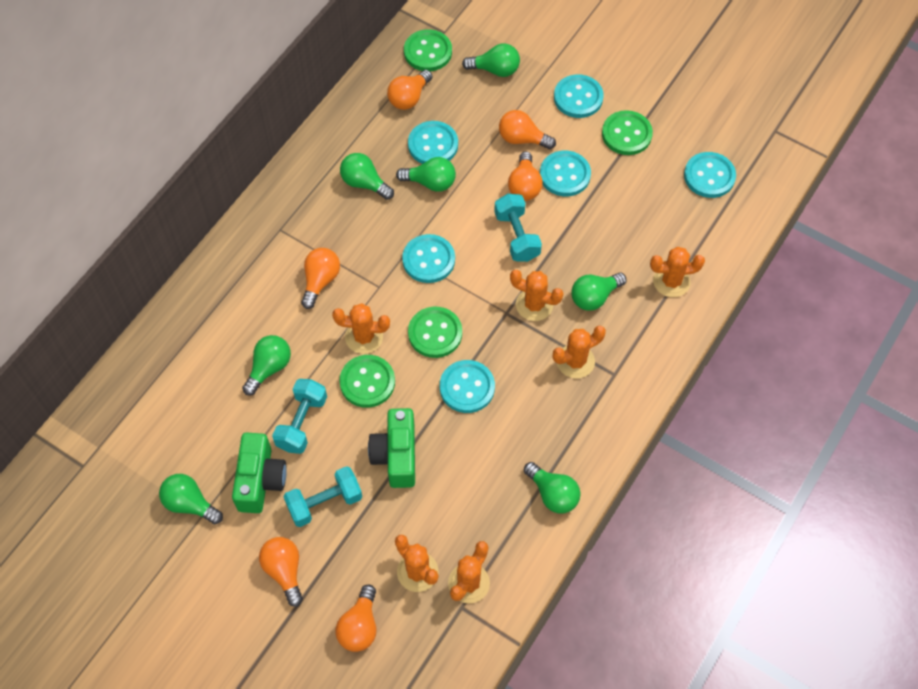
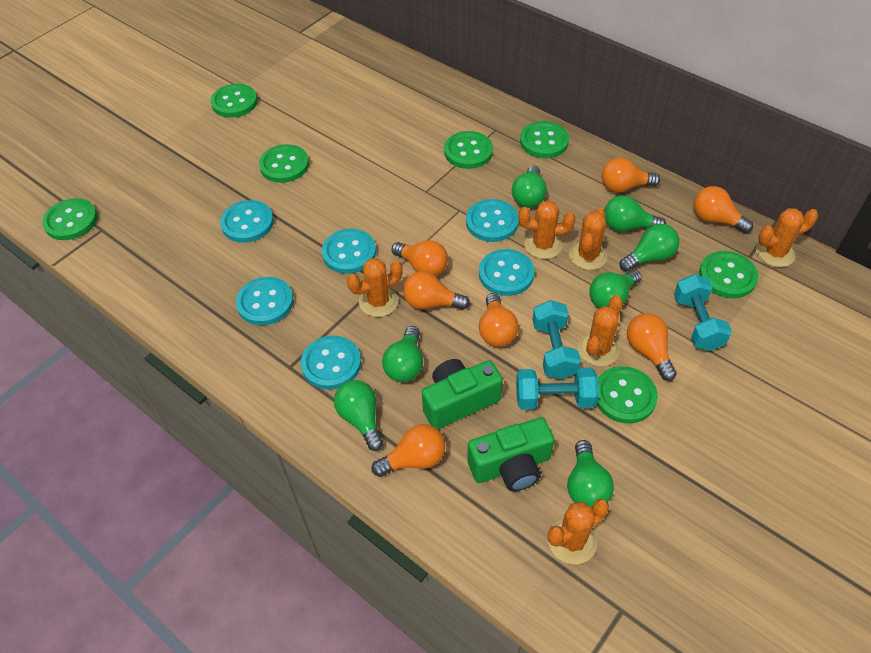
green button: [339,355,395,408] [404,29,452,71] [408,307,462,358] [602,110,653,155] = 4 -> [42,198,98,240] [211,84,258,118] [259,144,309,183] [444,131,493,169] [520,121,569,158] [597,366,658,424] [699,251,758,298] = 7
orange light bulb: [259,537,303,607] [301,248,340,309] [335,584,376,652] [387,70,433,110] [499,110,556,149] [508,152,543,201] = 6 -> [372,424,445,477] [392,240,448,277] [403,271,470,310] [479,293,519,347] [602,158,660,193] [627,313,677,381] [693,186,753,233] = 7

